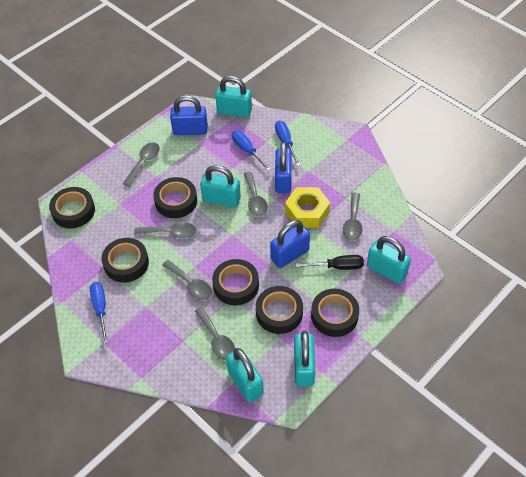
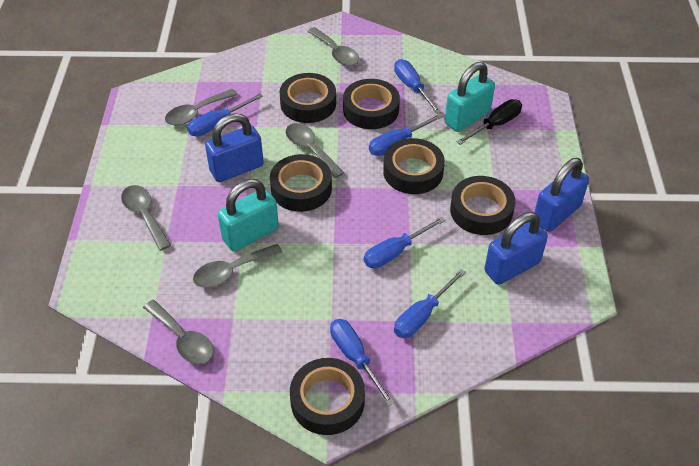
blue screwdriver: [90,282,108,344] [232,130,271,171] [275,121,300,166] = 3 -> [187,94,263,137] [330,319,395,406] [364,217,446,269] [369,114,443,156] [394,59,441,114] [394,269,466,338] = 6
turquoise padlock: [200,165,241,207] [215,76,252,118] [226,348,264,402] [294,331,315,387] [367,236,411,284] = 5 -> [218,179,279,252] [445,62,495,132] = 2
yellow nut: [285,187,330,228] = 1 -> none = 0

